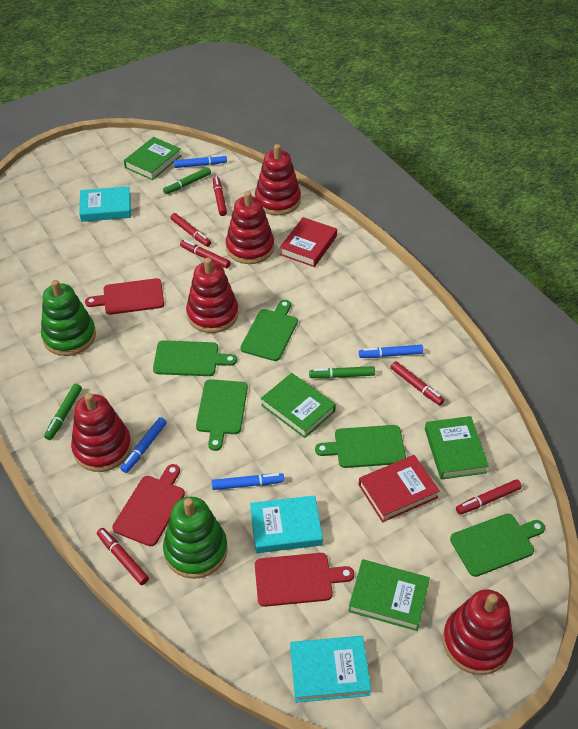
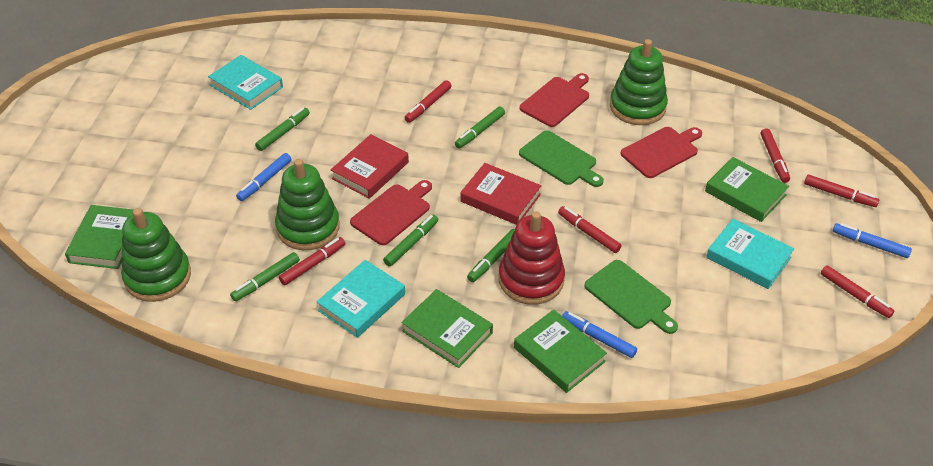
blue marker: [121,417,167,473] [174,155,227,168] [212,473,284,490] [359,345,423,358] = 4 -> [236,153,291,201] [562,311,637,358] [833,223,912,258] = 3
green cutting board: [153,340,237,376] [196,379,248,451] [240,300,298,361] [315,425,406,468] [450,514,545,577] = 5 -> [519,131,604,187] [584,260,678,334] = 2
green marker: [44,384,82,440] [163,167,211,194] [309,366,375,379] = 3 -> [230,252,300,301] [255,108,310,151] [383,214,438,267] [455,106,505,148] [467,229,515,282] = 5
green stacking toy: [41,280,96,356] [163,497,228,579] = 2 -> [121,208,191,302] [275,159,340,250] [610,39,668,125] = 3
red stacking toy: [71,393,132,472] [186,258,239,333] [226,191,274,264] [255,144,301,215] [443,589,514,675] = 5 -> [499,211,565,305] = 1

